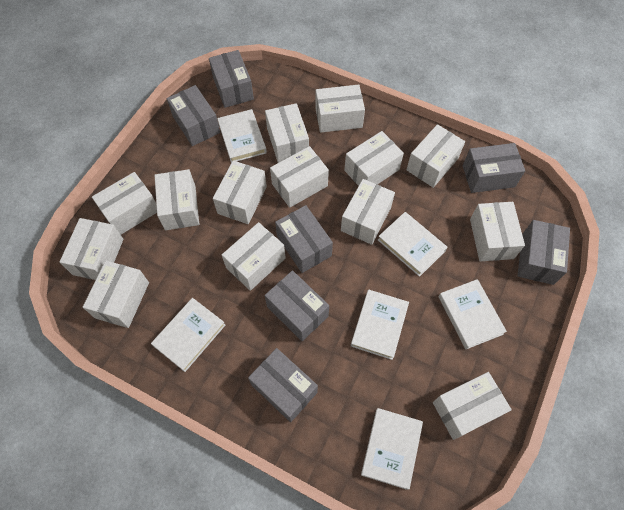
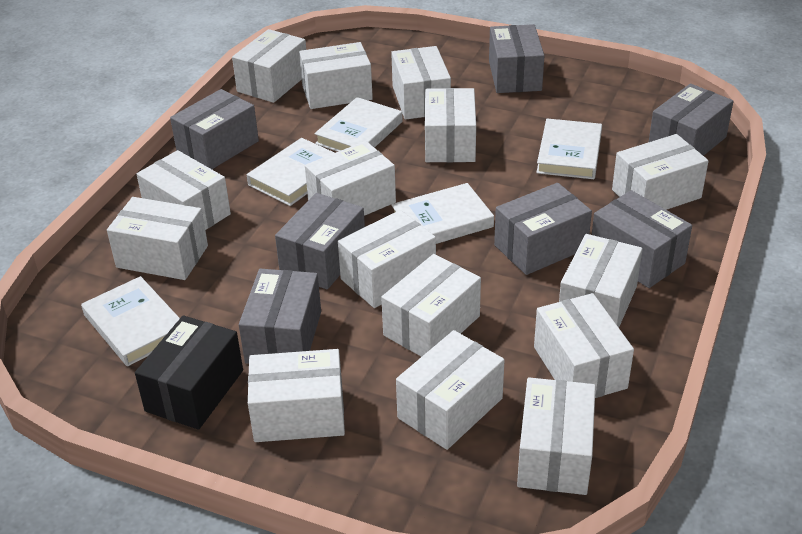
black box: none = 0 -> [135,315,243,430] = 1
white book: [151,298,225,372] [217,109,267,163] [351,290,409,360] [361,408,423,490] [378,212,448,277] [439,279,507,349] = 6 -> [81,276,180,366] [247,138,335,206] [314,97,402,152] [391,183,494,244] [536,119,602,179] = 5
white box: [60,218,124,280] [83,261,149,328] [92,172,157,235] [154,169,199,230] [213,160,267,224] [222,222,286,291] [265,103,309,163] [270,146,329,208] [315,85,365,133] [341,179,395,245] [344,131,404,186] [406,124,465,188] [433,372,512,440] [470,202,525,261] = 14 -> [107,197,208,280] [137,150,231,230] [232,29,306,103] [248,349,345,442] [299,42,373,109] [305,141,396,216] [338,210,436,308] [381,254,481,357] [391,46,451,120] [396,330,505,450] [425,88,476,162] [517,377,596,495] [534,293,634,398] [559,234,643,328] [612,134,709,210] = 15

